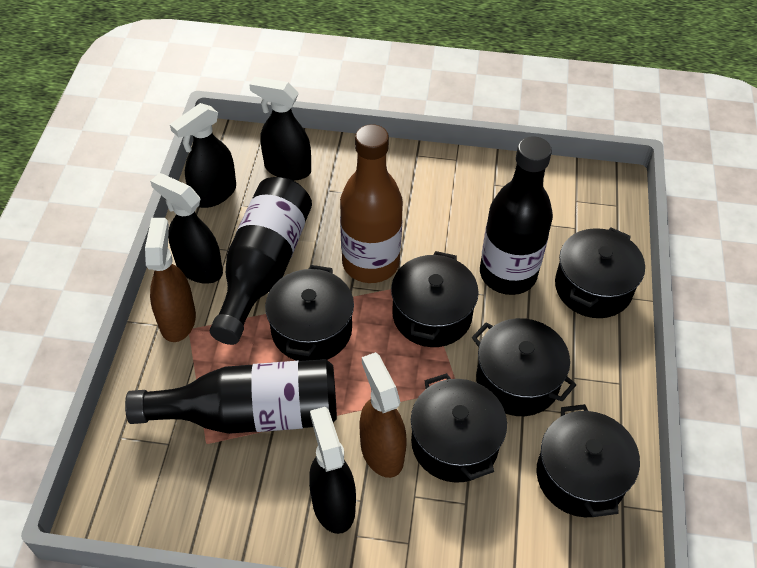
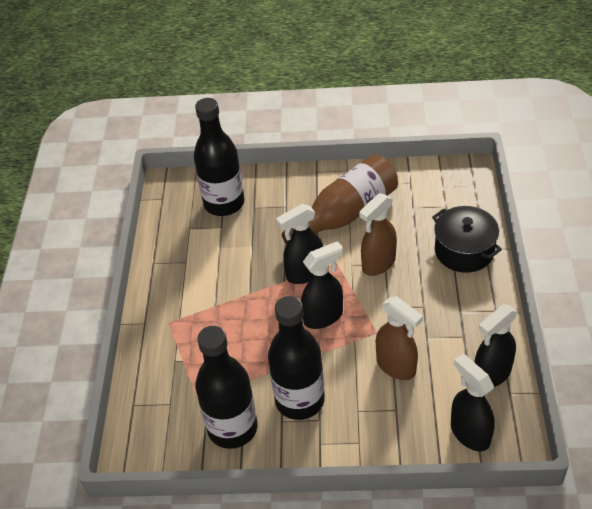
black pot: [265,265,354,361] [391,251,479,347] [411,373,507,483] [472,318,576,416] [536,404,640,517] [555,228,645,318] = 6 -> [432,206,502,273] = 1

